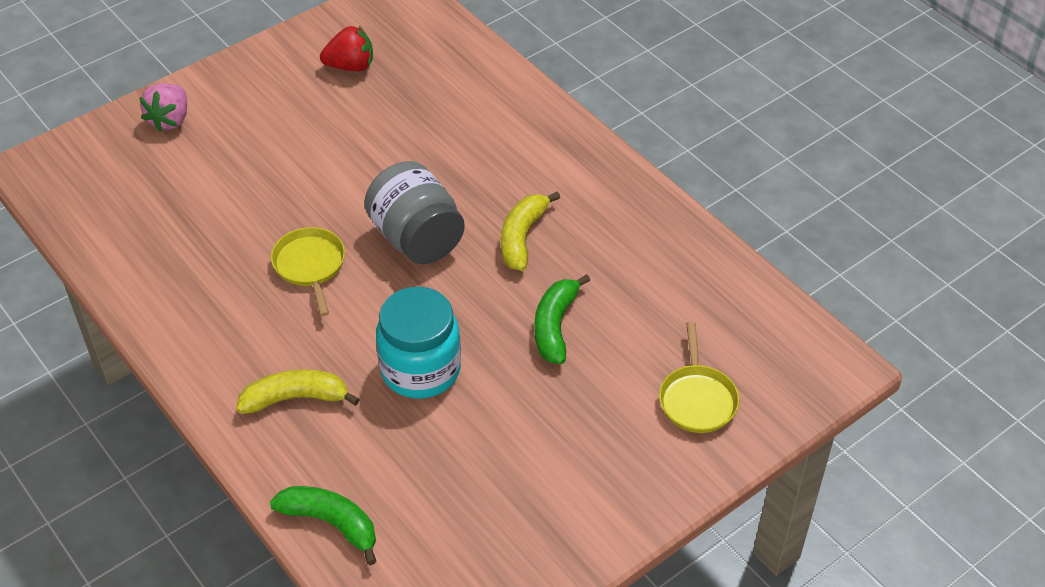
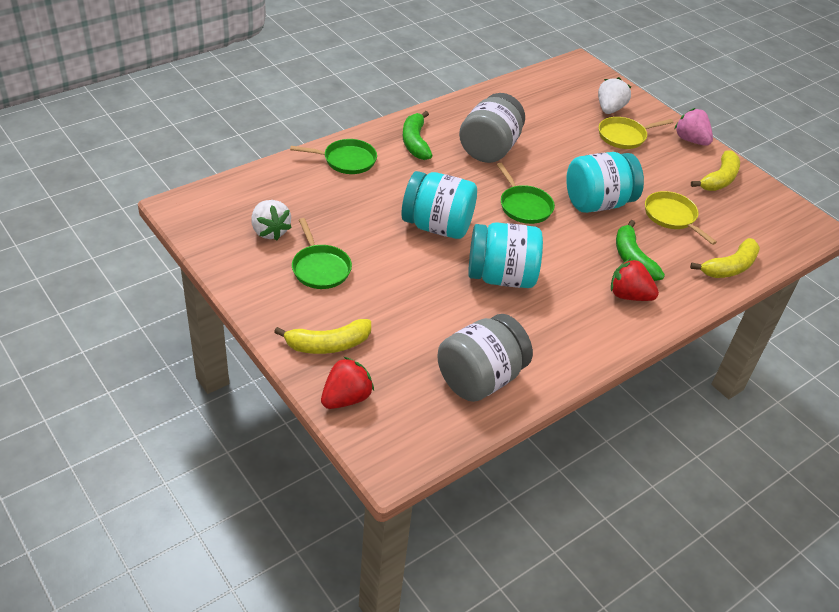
green pan: none = 0 -> [290,139,377,174] [292,218,352,289] [497,163,555,224] = 3
grey jar: [364,161,465,264] = 1 -> [437,314,533,402] [459,93,525,163] = 2
red strawberry: [320,26,373,71] = 1 -> [321,357,374,409] [611,258,659,301] = 2
turquoise jar: [376,287,461,399] = 1 -> [401,171,477,239] [468,222,543,288] [566,152,644,213] = 3
white strawberry: none = 0 -> [252,200,292,240] [598,77,631,114] = 2
yellow banana: [236,369,360,414] [501,192,560,271] = 2 -> [274,319,371,354] [690,238,760,278] [691,151,740,191] = 3

